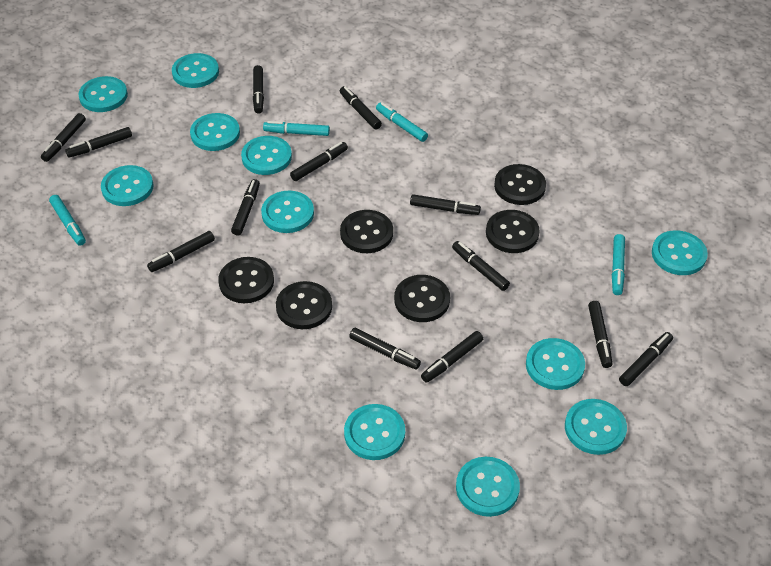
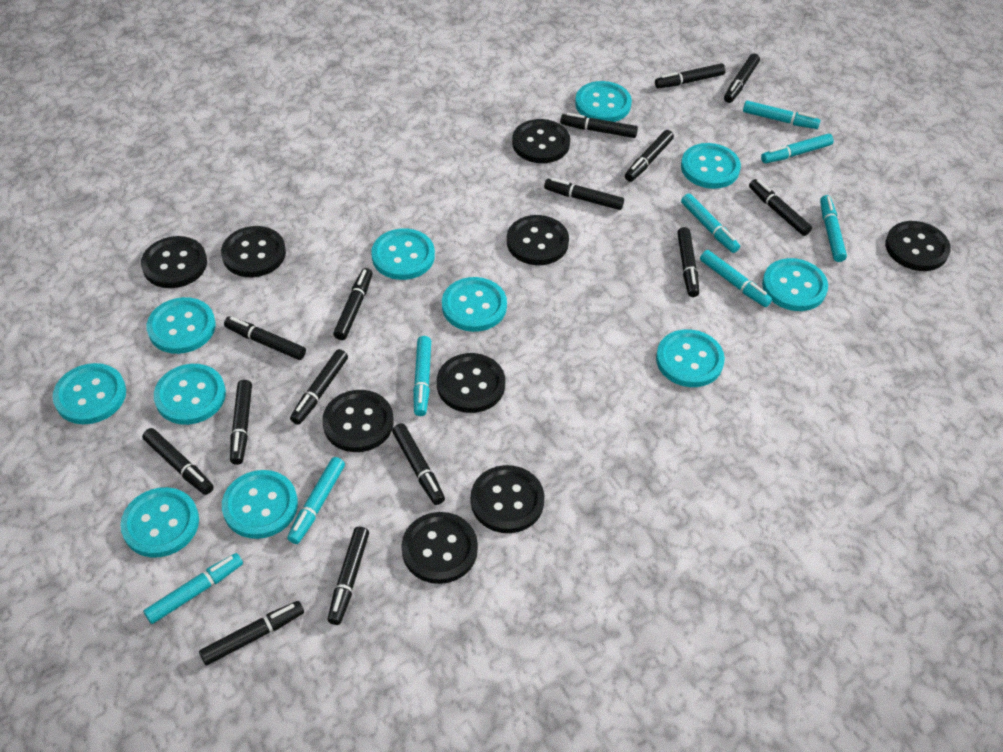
black button: [218,257,274,303] [276,281,332,329] [340,210,393,253] [394,275,450,322] [486,210,540,253] [494,164,546,205] = 6 -> [141,236,207,288] [221,226,286,277] [322,390,394,452] [401,512,478,584] [437,353,505,413] [471,465,544,533] [507,215,569,265] [512,119,570,163] [885,221,951,271] = 9
black marker: [41,113,86,162] [65,127,132,158] [147,231,215,272] [231,179,260,236] [253,65,264,114] [290,142,348,181] [340,86,382,129] [349,328,421,370] [410,194,481,215] [421,331,483,383] [452,241,510,291] [588,301,612,368] [619,332,673,386] = 13 -> [142,428,214,495] [199,601,304,665] [224,316,306,360] [230,380,252,465] [290,349,348,425] [327,527,369,625] [333,268,373,340] [392,423,445,505] [544,178,624,210] [560,113,638,138] [625,130,674,182] [655,63,726,88] [677,227,699,297] [724,53,760,103] [749,179,812,236] = 15
turquoise marker: [49,195,86,246] [263,121,330,136] [376,102,428,142] [612,234,625,295] = 4 -> [143,553,243,624] [287,457,345,544] [413,336,431,416] [681,193,740,253] [700,250,772,307] [743,101,820,129] [761,134,834,163] [820,195,847,262] = 8

